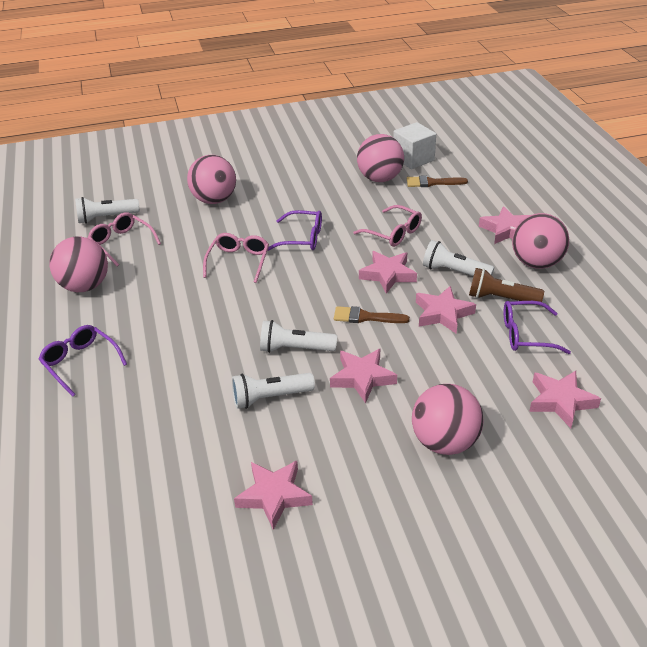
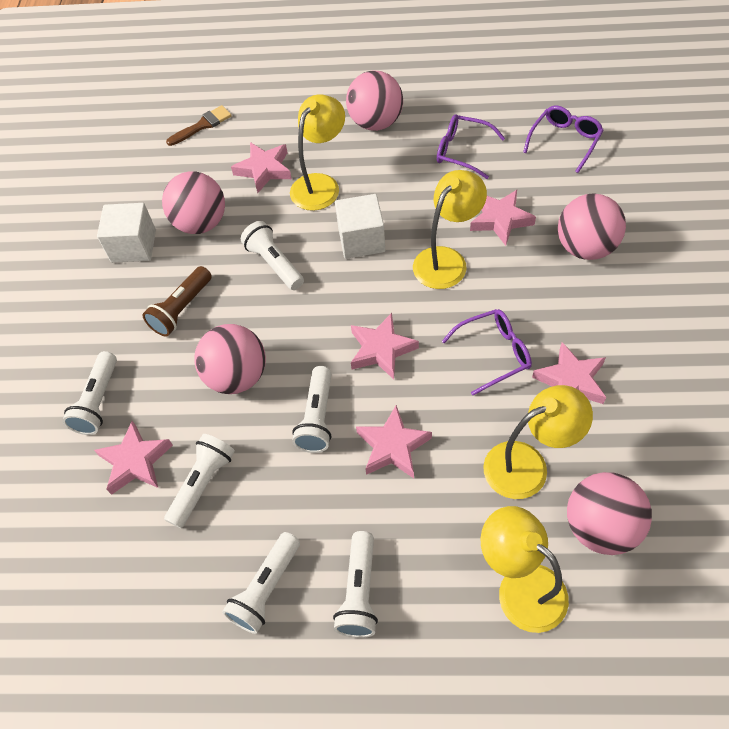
brown brush: [334,306,410,323] [407,176,468,187] = 2 -> [166,105,232,146] = 1
pink glasses: [88,212,161,266] [203,233,269,283] [353,205,422,247] = 3 -> none = 0
white cube: [393,122,436,169] = 1 -> [97,203,156,263] [335,194,385,259] = 2
white flashlight: [75,197,140,224] [232,373,315,409] [260,320,337,353] [423,240,494,276] = 4 -> [62,351,117,435] [164,434,235,528] [222,532,300,634] [241,221,304,290] [292,366,332,453] [333,531,378,638] = 6
yellow lamp: none = 0 -> [290,94,345,211] [413,170,487,289] [481,506,569,633] [483,385,593,499] = 4

